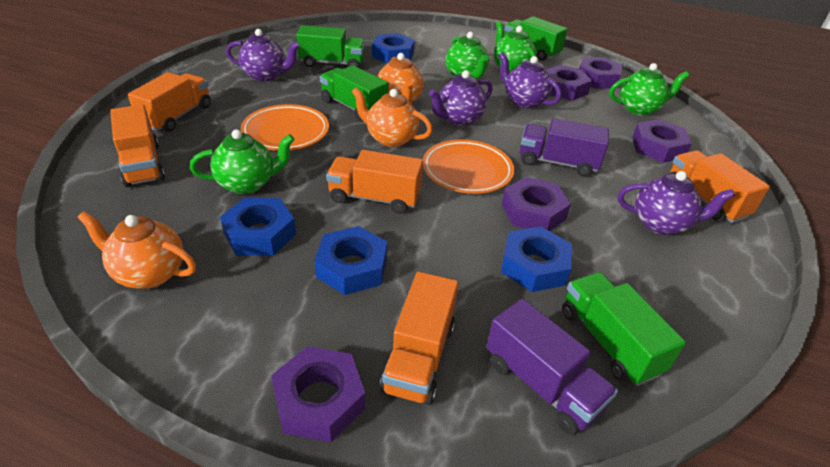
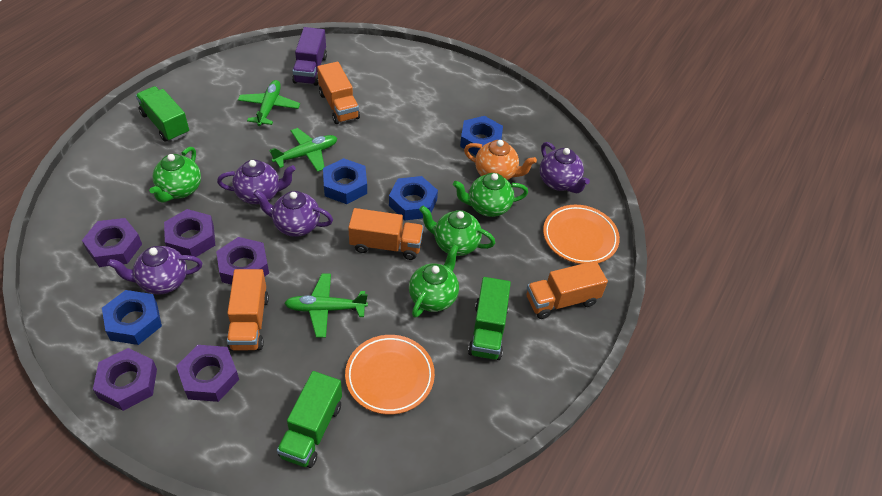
green plane: none = 0 -> [238,80,300,126] [269,128,337,172] [284,274,368,338] = 3
green truck: [296,25,365,68] [320,65,389,121] [504,16,568,61] [562,272,686,386] = 4 -> [135,86,189,142] [277,371,342,468] [468,277,511,360] = 3
orange teapot: [77,211,196,289] [352,87,433,147] [377,53,424,103] = 3 -> [464,140,537,180] = 1
orange truck: [110,104,165,187] [128,72,211,132] [326,150,423,214] [380,272,459,405] [670,150,770,223] = 5 -> [227,269,269,350] [317,62,360,124] [348,208,424,260] [526,261,608,319] = 4
purple truck: [486,299,618,435] [520,118,609,176] = 2 -> [292,27,327,86] = 1

